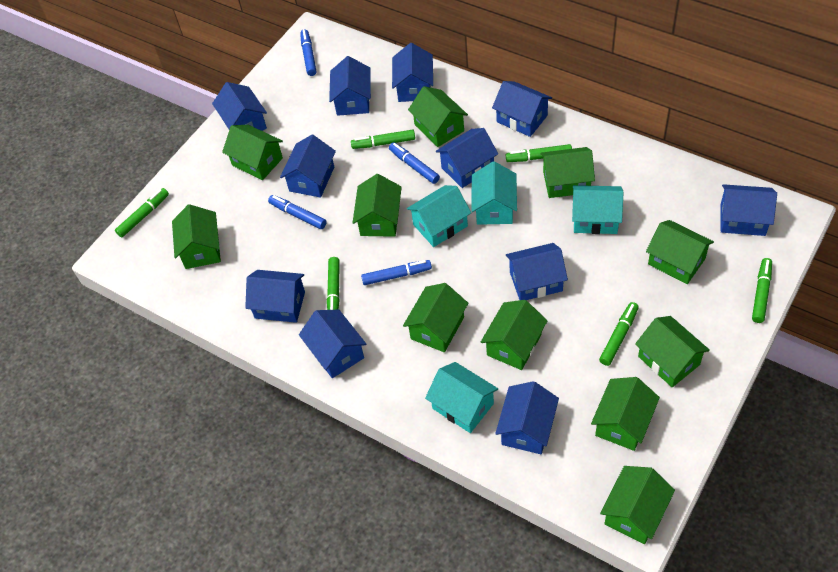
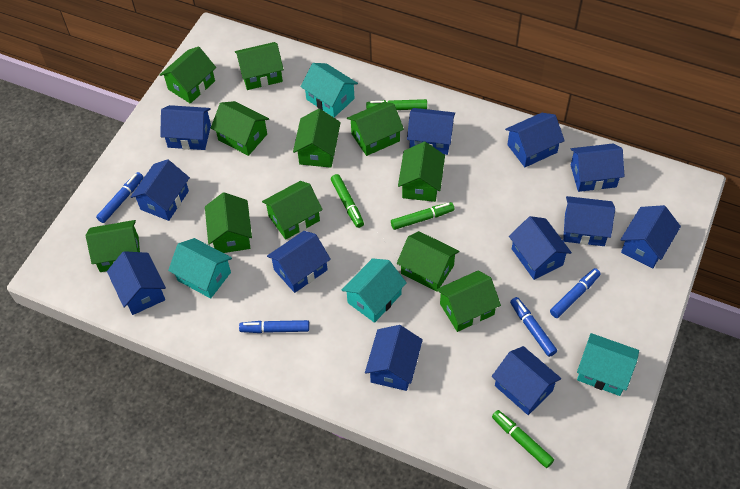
blue house: [212,82,267,131] [245,270,305,323] [280,135,336,198] [299,309,366,378] [329,56,371,116] [392,43,433,102] [436,128,498,188] [492,81,552,137] [495,381,559,454] [506,243,568,300] [721,184,777,236] = 11 -> [107,251,166,315] [131,159,190,221] [160,105,211,150] [267,231,331,293] [365,325,423,391] [407,108,455,155] [492,346,562,415] [505,113,565,167] [509,216,572,280] [563,196,615,246] [571,143,625,192] [620,205,681,268] = 12
green marker: [115,188,169,237] [327,257,340,310] [351,130,415,149] [506,144,572,162] [599,302,639,366] [752,258,772,323] = 6 -> [331,174,364,228] [366,99,427,110] [391,202,454,230] [492,410,554,468] = 4

